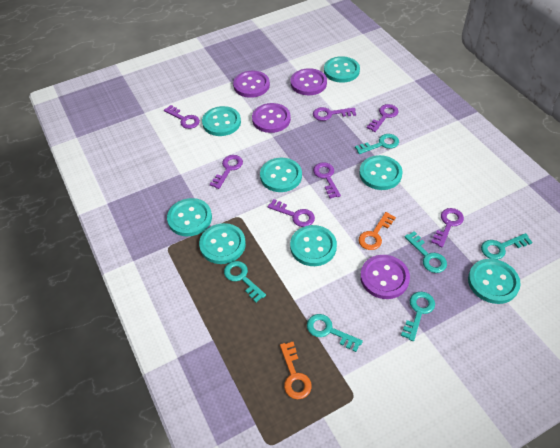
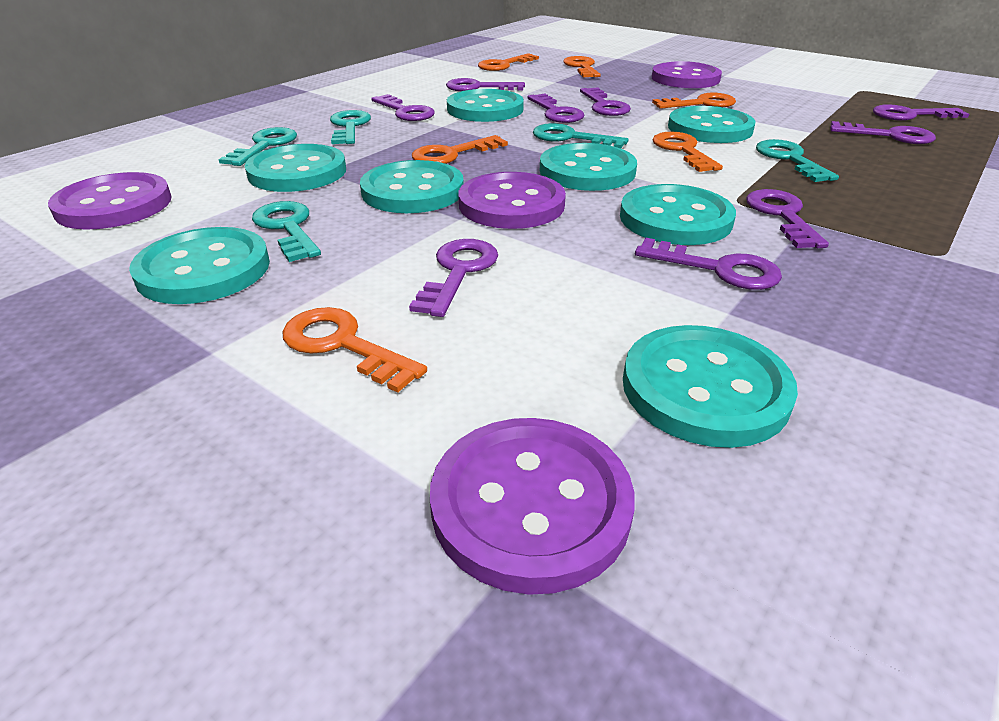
orange key: [280,342,312,399] [358,212,396,250] = 2 -> [282,307,427,393] [412,135,508,164] [478,53,539,71] [563,56,601,77] [652,93,736,109] [652,132,723,172] = 6
purple key: [164,105,200,129] [210,155,243,189] [268,199,315,227] [313,107,356,121] [313,162,341,199] [367,104,399,132] [431,208,464,247] = 7 -> [371,94,435,121] [409,239,498,317] [446,78,525,91] [527,94,584,123] [580,87,631,116] [635,238,782,290] [746,189,829,248] [830,121,936,144] [873,104,969,121] = 9
turquoise key: [224,261,266,302] [307,314,363,352] [355,134,399,154] [401,292,435,341] [404,231,447,273] [481,233,533,259] = 6 -> [218,127,297,166] [252,201,321,262] [330,110,371,144] [533,123,628,149] [756,139,839,182] = 5

